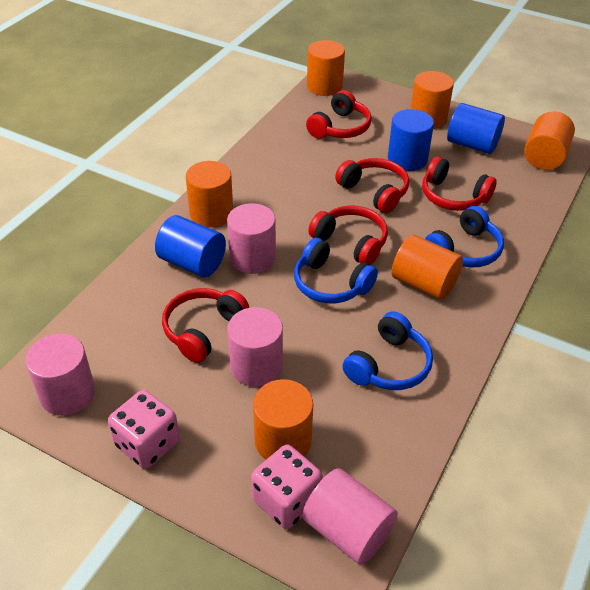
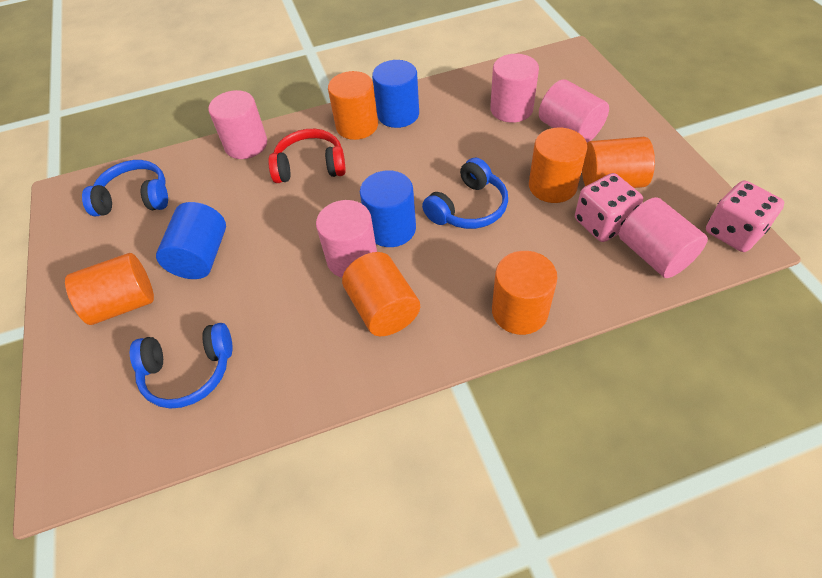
pink cylinder: [26,334,95,416] [227,203,276,274] [227,307,283,387] [302,468,398,565] = 4 -> [208,90,267,159] [316,200,377,277] [490,54,539,123] [539,79,609,142] [619,197,708,278] = 5
red headphones: [162,288,249,363] [306,90,372,139] [308,206,388,265] [335,158,409,213] [422,157,497,211] = 5 -> [268,129,346,183] = 1

